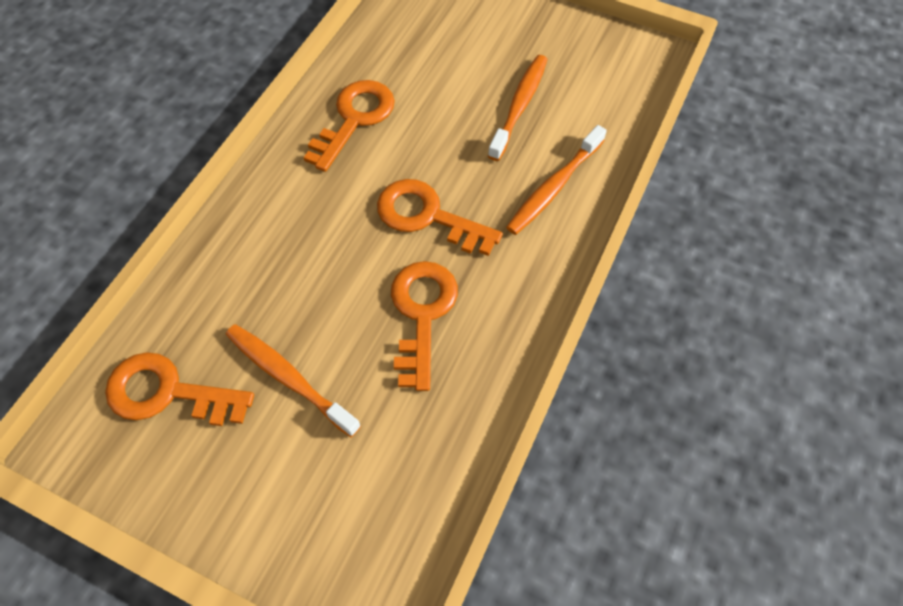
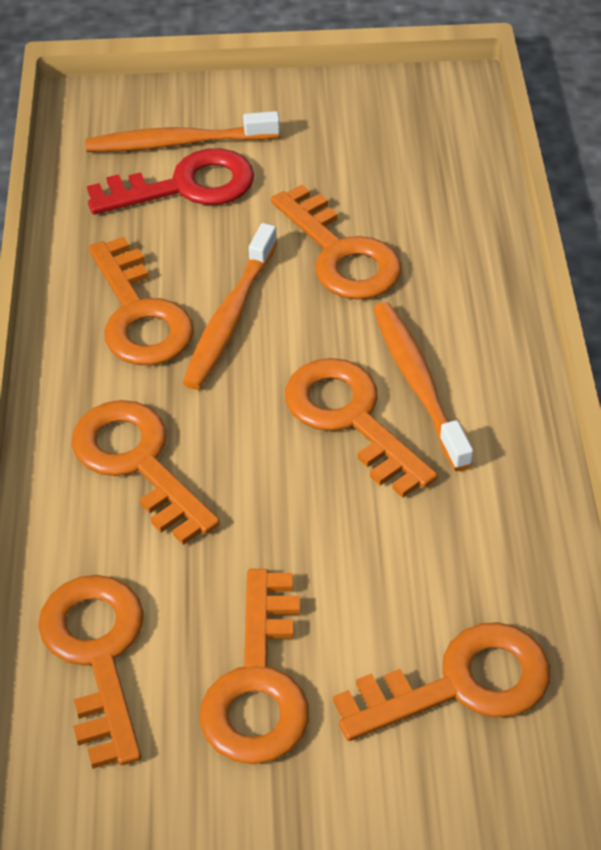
orange key: [105,352,254,426] [304,80,395,172] [377,179,503,256] [391,261,458,391] = 4 -> [38,575,144,769] [71,400,220,545] [88,237,194,365] [200,569,309,764] [271,185,401,300] [285,358,438,498] [333,622,550,741] = 7
red key: none = 0 -> [87,148,254,215] = 1

